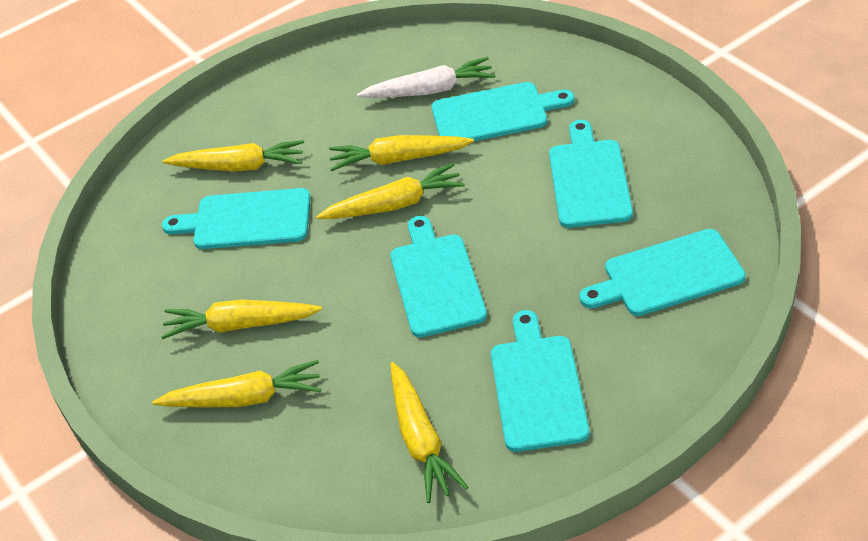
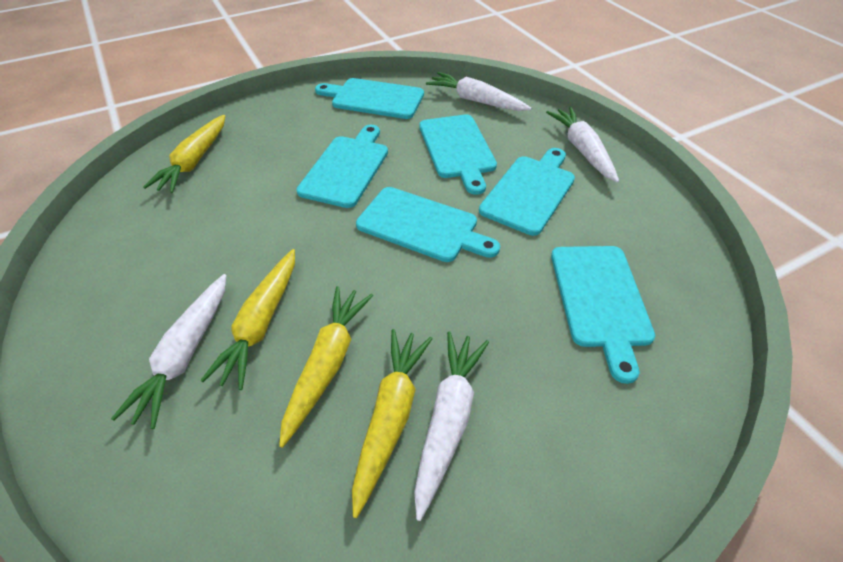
white carrot: [357,57,495,98] = 1 -> [111,274,226,429] [414,332,489,521] [426,72,532,111] [546,107,619,183] = 4
yellow carrot: [152,360,321,407] [161,300,322,339] [163,140,304,172] [316,163,465,219] [329,135,474,171] [390,362,468,503] = 6 -> [143,115,225,193] [200,249,295,390] [279,286,373,448] [352,329,433,518] = 4

